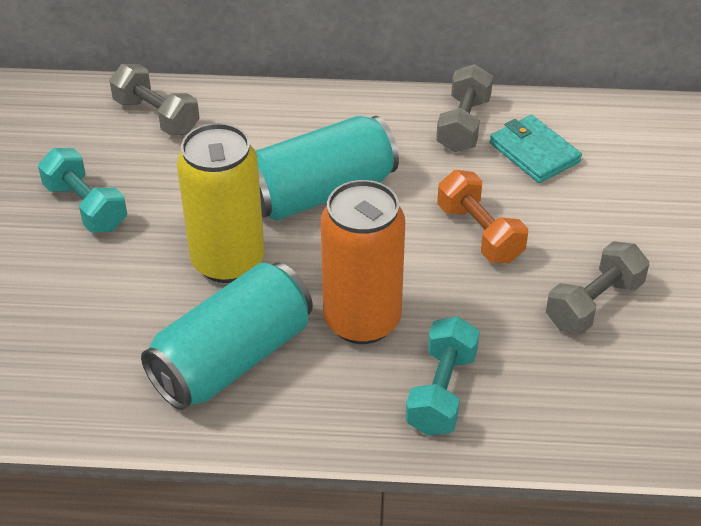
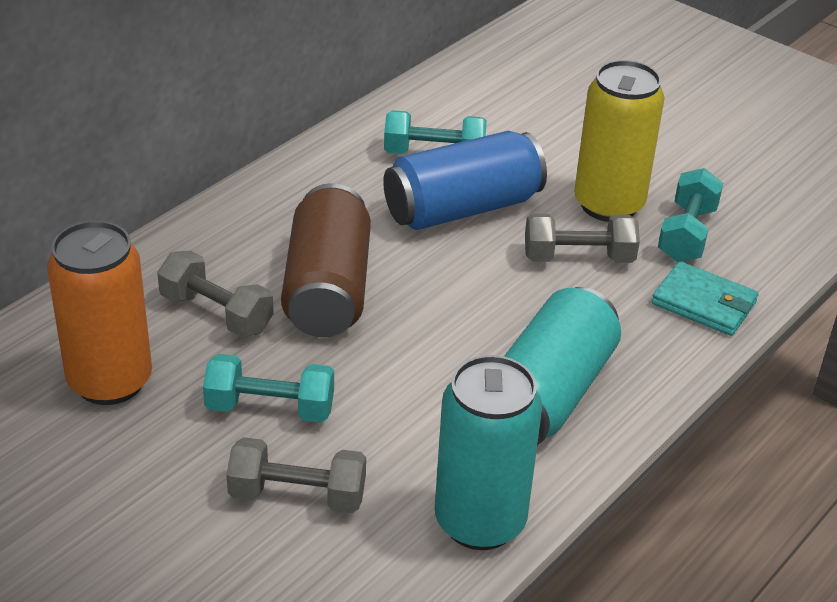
blue can: none = 0 -> [383,131,547,230] = 1
brown can: none = 0 -> [281,183,371,337] = 1
orange dumbbell: [437,170,528,263] = 1 -> none = 0
turquoise dumbbell: [38,148,127,233] [405,317,480,436] = 2 -> [203,354,334,422] [384,110,487,154] [658,168,723,262] = 3

